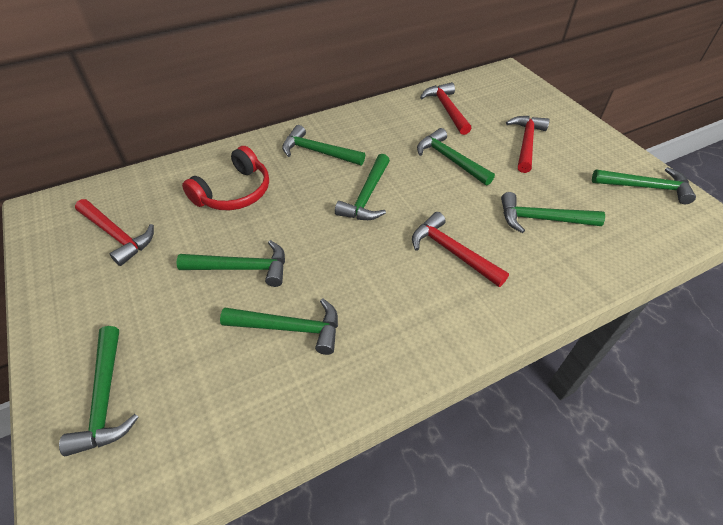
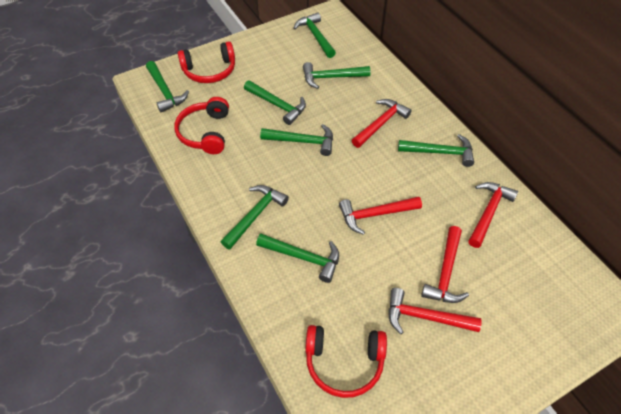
red hammer: [75,199,154,266] [412,212,509,287] [420,82,472,135] [506,116,550,173] = 4 -> [339,196,422,235] [352,99,412,148] [388,288,482,334] [421,226,469,303] [468,182,518,248] = 5
red headphones: [182,146,269,210] = 1 -> [174,97,229,154] [178,41,235,83] [305,325,387,398] = 3

